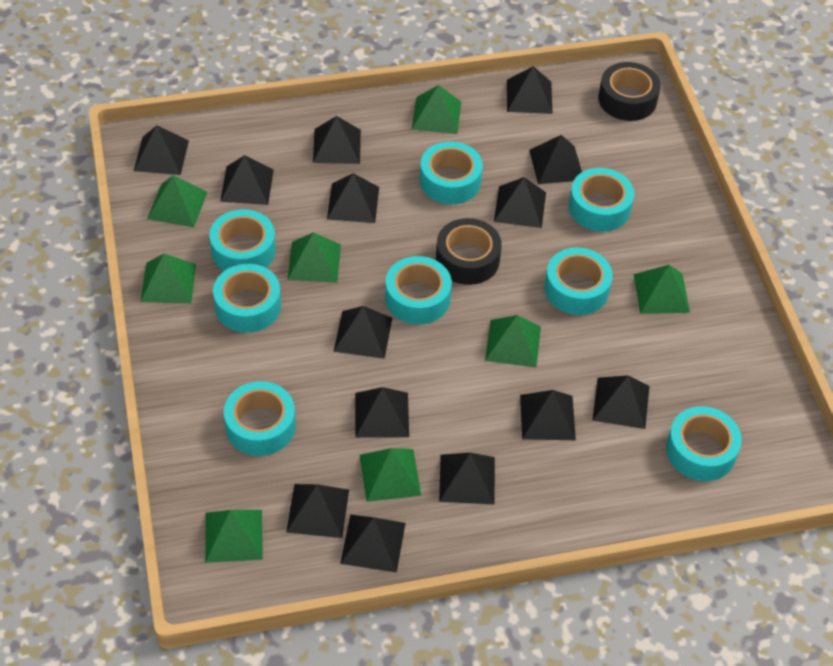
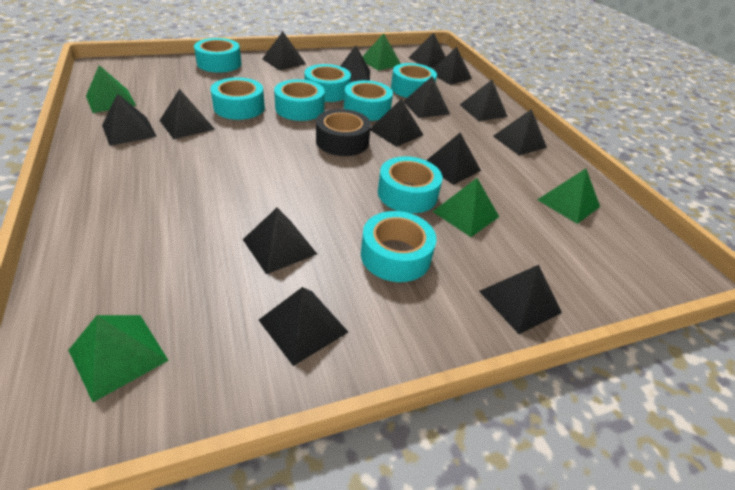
black tape: [436,218,502,285] [598,62,661,121] = 2 -> [316,109,371,156] = 1
green pyramid: [140,254,196,304] [147,175,207,227] [205,510,263,563] [287,233,341,283] [360,448,421,502] [411,85,461,134] [485,315,541,368] [634,265,690,314] = 8 -> [68,315,169,402] [86,65,136,113] [362,33,401,71] [432,178,499,237] [537,169,600,224] = 5

